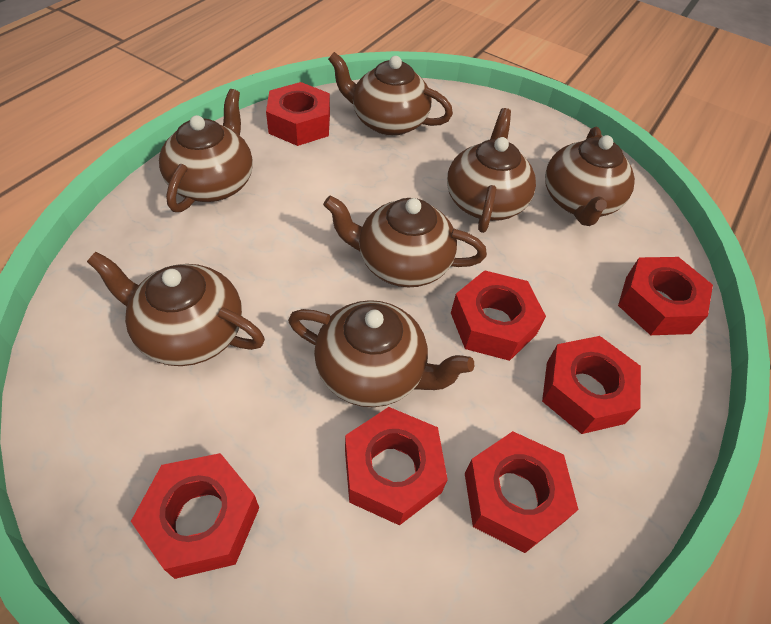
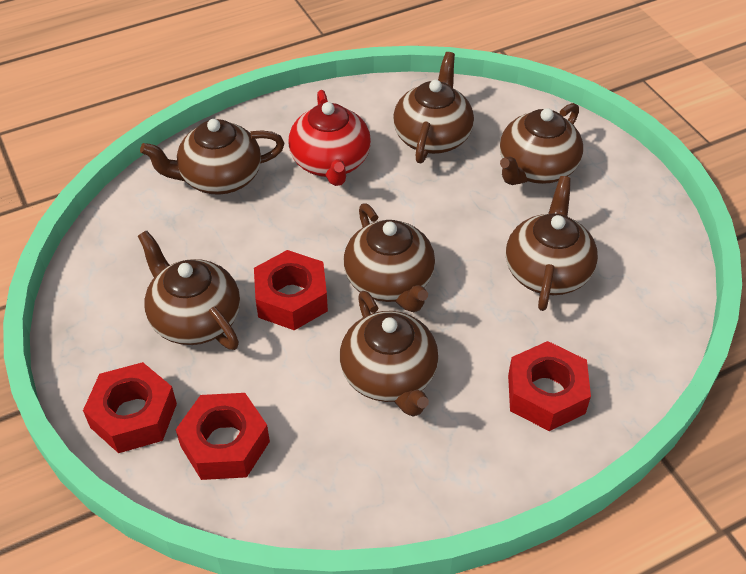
red nut: [131,453,259,579] [266,82,330,146] [345,407,448,525] [451,270,546,361] [465,431,579,553] [542,336,641,434] [618,257,713,335] = 7 -> [83,362,177,453] [176,393,270,480] [254,250,328,330] [508,341,591,431] = 4
red teapot: none = 0 -> [289,90,371,186] = 1

